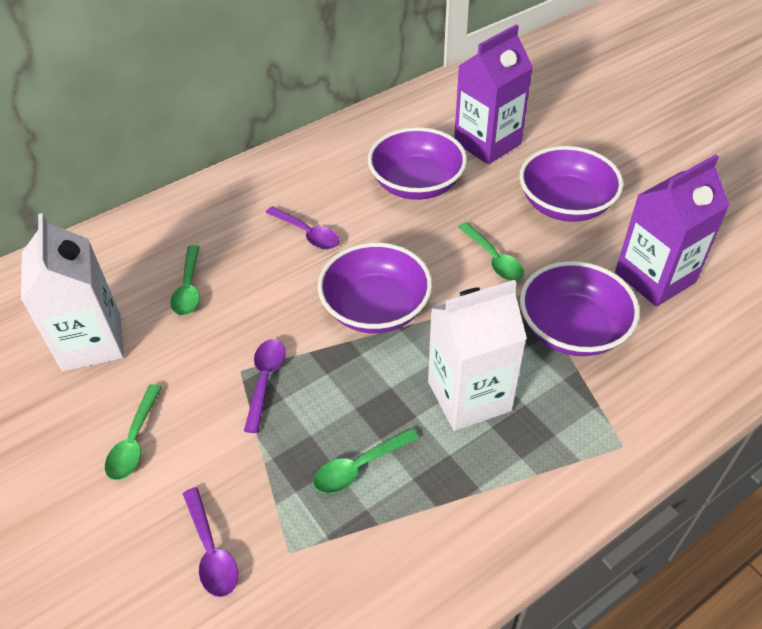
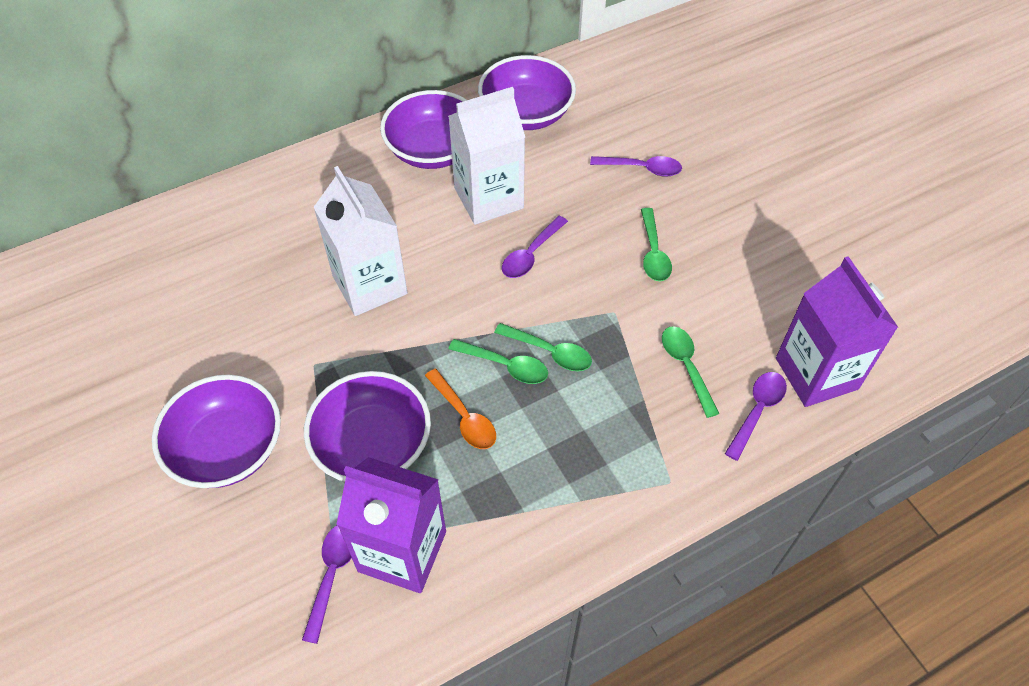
orange spoon: none = 0 -> [425,369,496,449] = 1
purple spoon: [183,487,238,597] [244,339,286,433] [266,206,339,249] = 3 -> [302,525,352,644] [502,216,568,278] [590,156,682,177] [725,372,787,461] = 4

